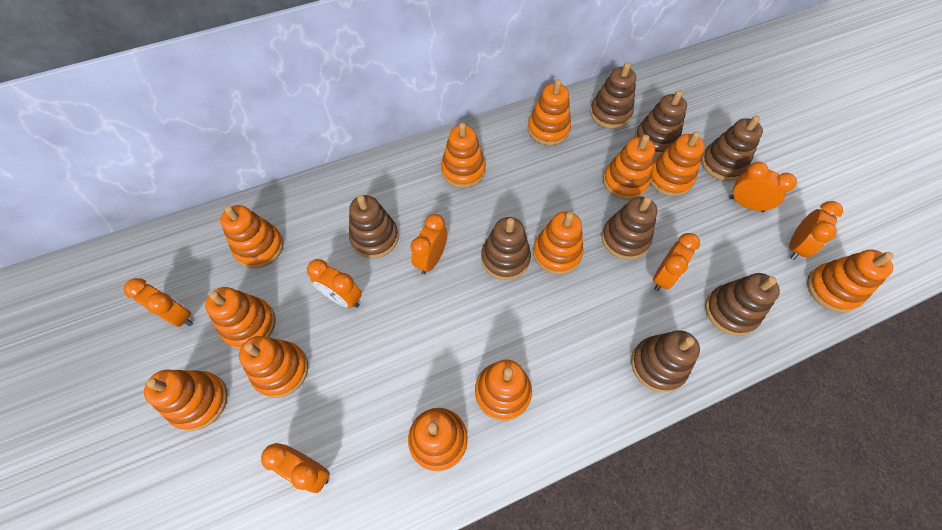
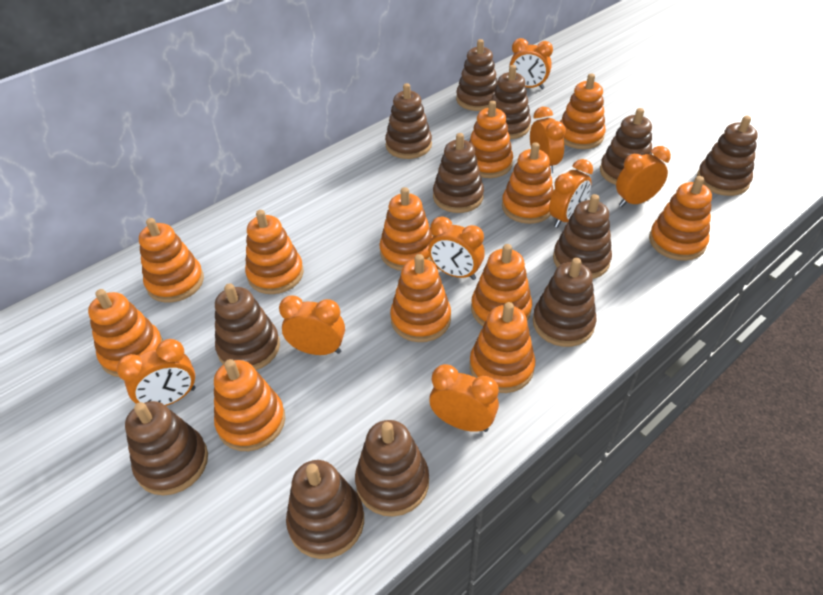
brown stacking toy: [349,195,399,258] [481,217,531,280] [590,62,636,129] [601,197,657,260] [631,330,700,392] [635,90,687,156] [701,115,763,181] [705,273,780,336] = 8 -> [125,401,208,495] [215,283,280,370] [286,460,364,559] [355,420,429,517] [385,83,432,159] [433,133,484,213] [456,39,498,111] [491,65,531,139] [533,258,596,347] [553,194,612,279] [600,108,652,185] [697,116,758,196] = 12
orange clock: [123,278,193,327] [261,443,330,493] [307,259,362,308] [411,214,447,274] [653,233,700,291] [729,162,797,212] [789,201,843,260] = 7 -> [117,339,195,406] [279,295,345,355] [428,216,485,280] [429,364,499,432] [509,38,553,89] [530,107,566,173] [549,159,593,228] [616,146,671,207] = 8

